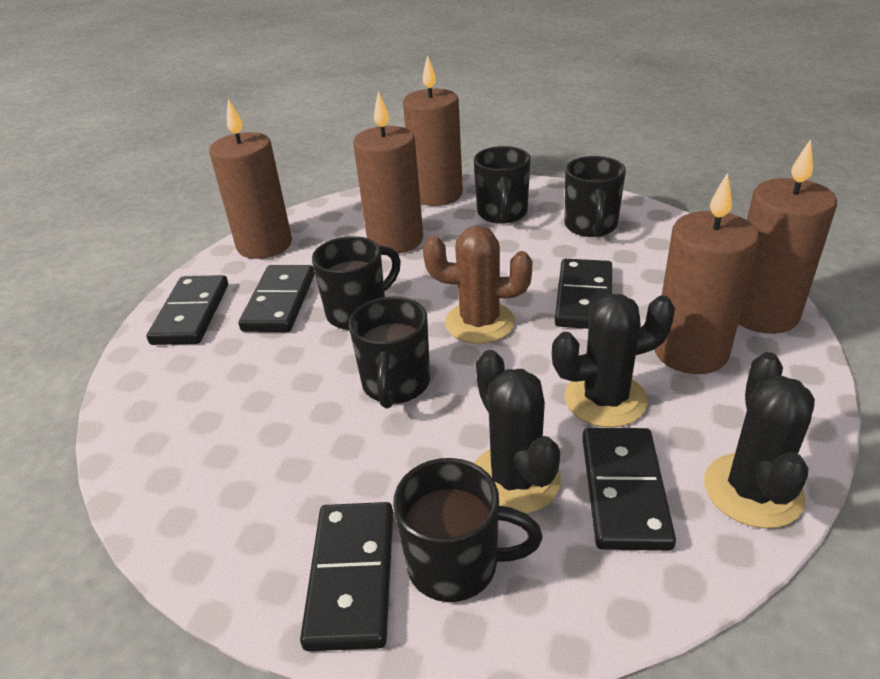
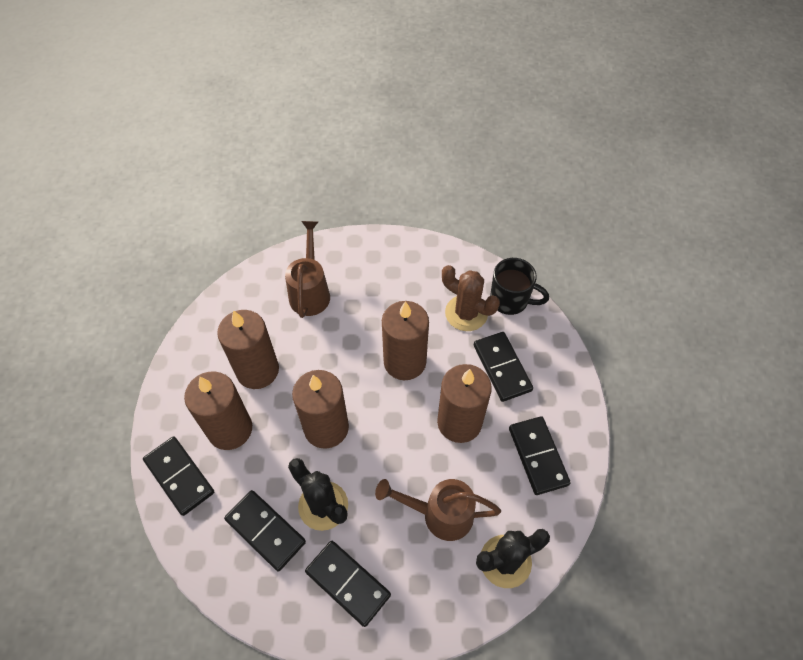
black cactus: [474,350,561,514] [552,294,675,427] [704,352,815,528] = 3 -> [288,458,348,531] [476,529,550,588] = 2
black mug: [312,236,401,330] [349,296,430,408] [393,458,542,602] [474,146,531,224] [565,156,626,237] = 5 -> [490,258,549,315] = 1
brown watering can: none = 0 -> [285,221,330,318] [375,479,501,541] = 2

